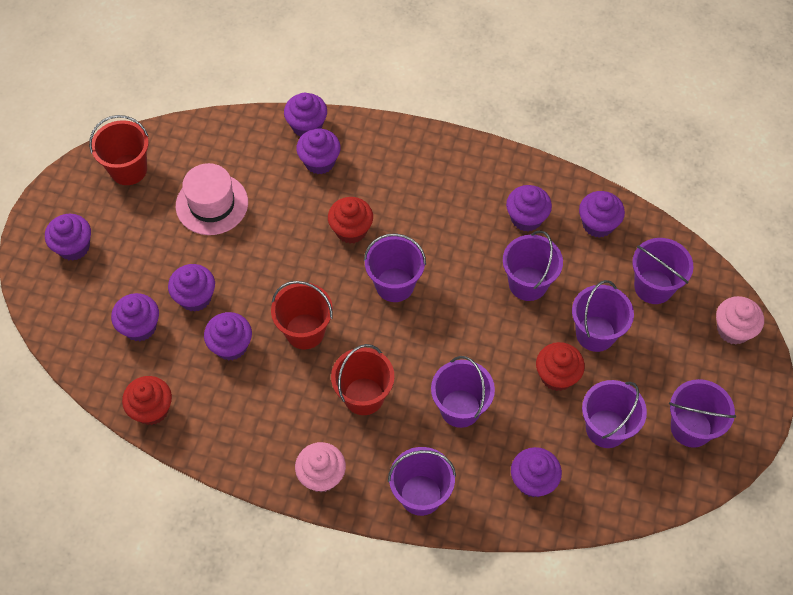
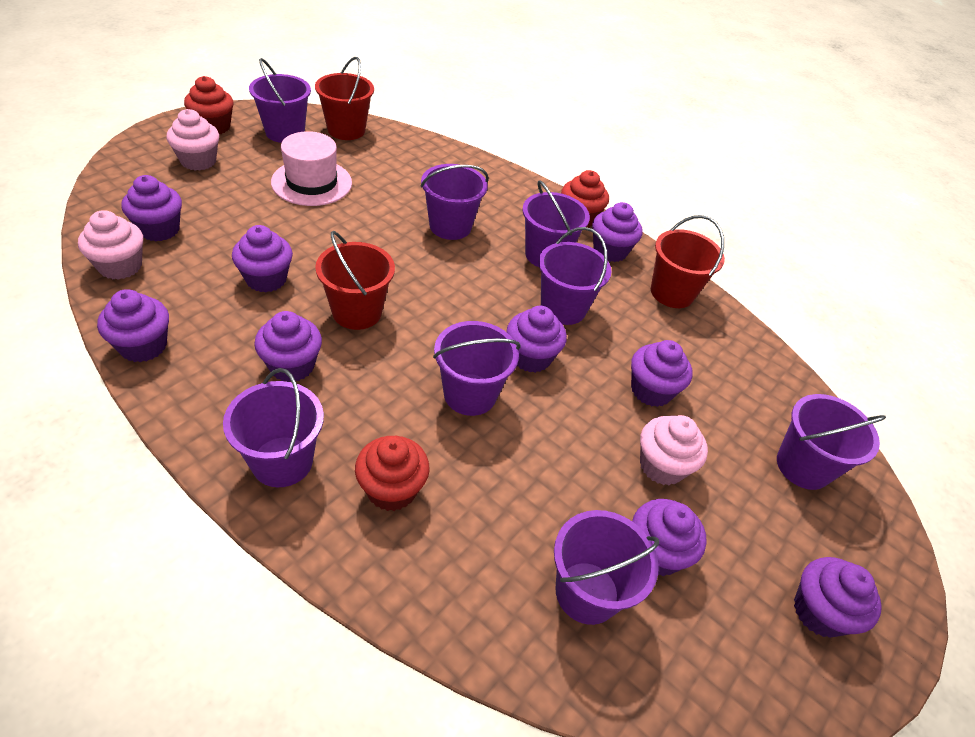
pink cupcake: [295,442,346,492] [716,296,764,345] = 2 -> [78,210,143,280] [166,109,219,171] [640,415,708,485] = 3

